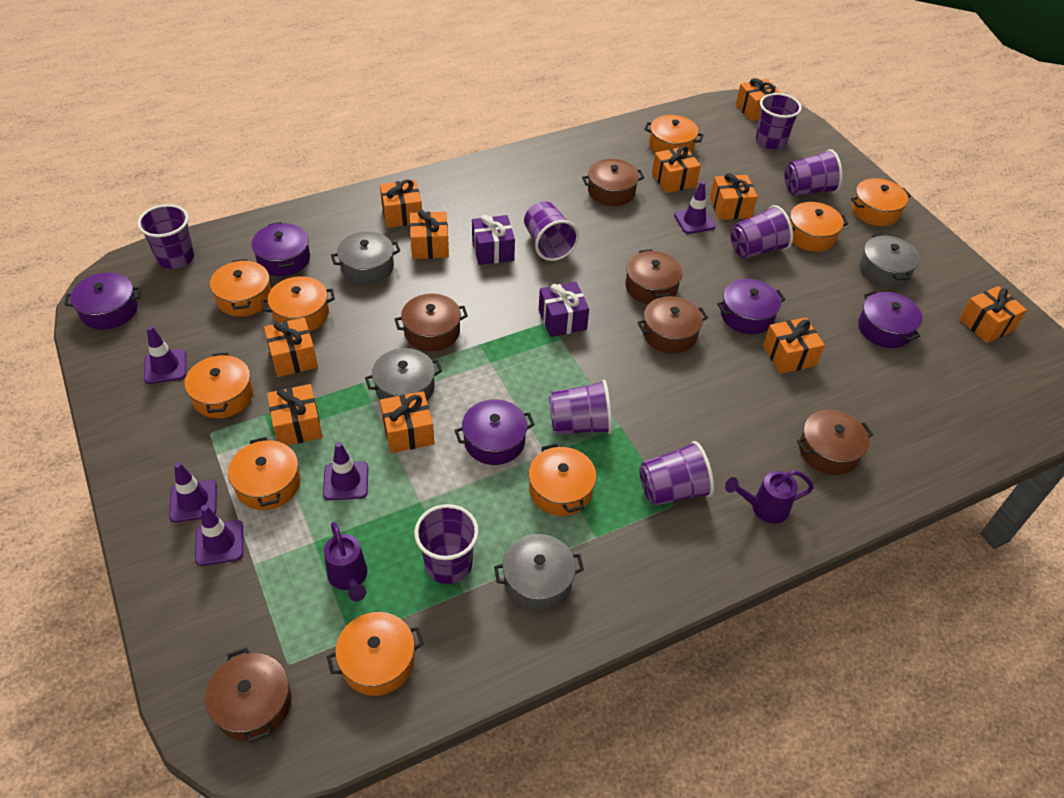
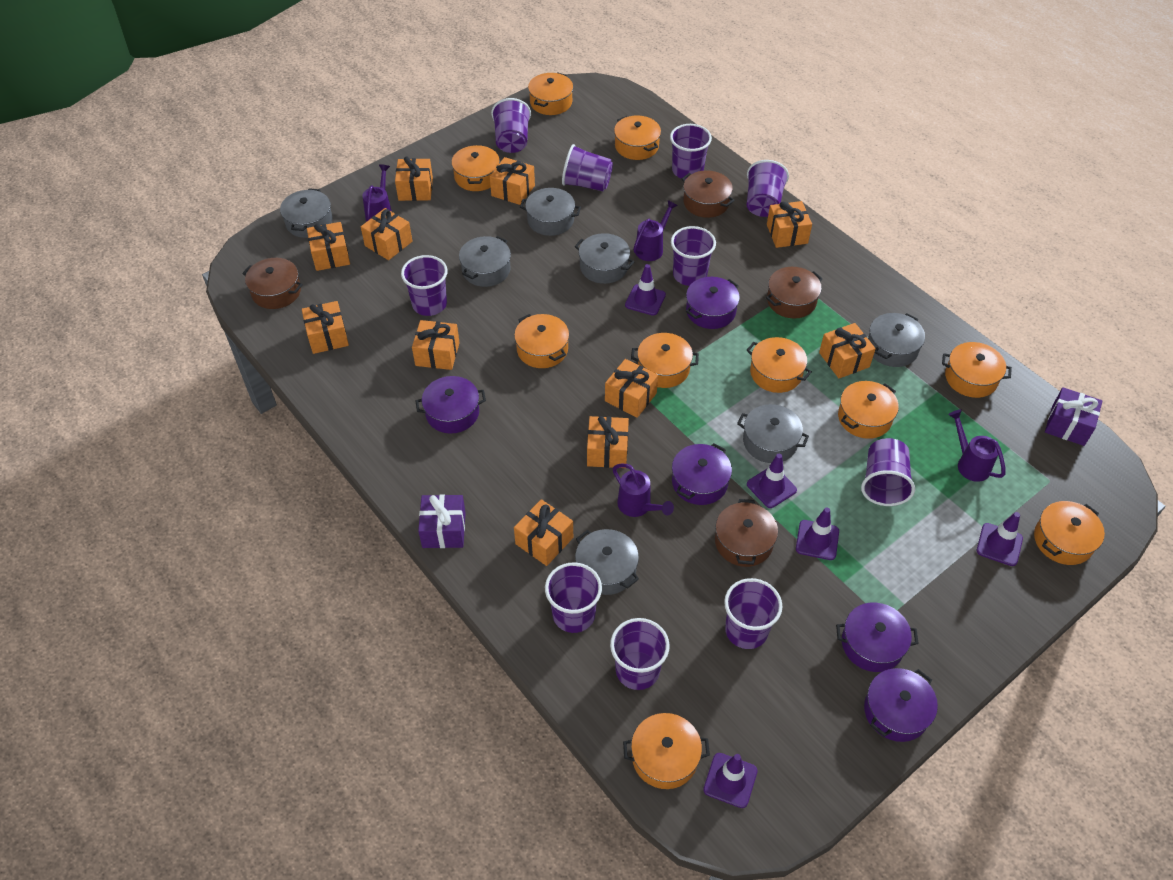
brown pot: [205,647,291,743] [395,294,468,351] [582,159,644,206] [625,249,683,304] [637,296,708,353] [797,410,873,475] = 6 -> [242,258,303,309] [682,170,735,218] [715,499,778,567] [766,267,823,319] = 4
grey pot: [331,231,400,285] [365,348,442,401] [494,534,584,611] [859,234,920,288] = 4 -> [280,188,333,238] [459,236,511,287] [520,188,581,236] [575,233,634,284] [575,529,639,595] [737,404,809,463] [868,313,925,367] = 7
orange gift: [264,317,318,377] [267,384,323,446] [380,179,422,228] [380,391,435,453] [410,210,449,259] [652,146,701,193] [710,173,758,220] [736,78,780,122] [763,318,825,374] [959,286,1027,343] = 10 -> [302,301,349,354] [307,222,350,271] [361,208,412,260] [395,157,433,201] [412,320,460,370] [490,157,535,205] [514,499,573,566] [587,416,629,468] [605,359,658,418] [767,201,812,248] [819,323,876,378] = 11
orange pot: [185,353,253,418] [210,259,271,317] [228,437,300,510] [261,276,335,331] [327,612,424,696] [528,443,597,516] [644,115,704,153] [789,202,848,252] [851,178,911,226] = 9 -> [451,145,500,191] [514,314,569,368] [528,72,573,115] [614,115,661,160] [623,713,710,789] [631,333,699,388] [746,337,812,393] [838,381,899,439] [942,342,1012,398] [1034,501,1105,565] = 10
purple cup: [137,204,194,269] [414,504,479,584] [524,201,579,261] [549,380,612,434] [639,441,714,506] [731,205,793,259] [756,93,802,149] [785,149,842,196] = 8 -> [401,255,448,316] [491,98,531,153] [545,562,602,633] [562,144,613,191] [610,618,670,690] [670,124,712,179] [671,226,716,286] [724,578,783,649] [747,160,789,217] [861,438,915,506] = 10
purple watering can: [324,522,367,601] [725,470,814,524] = 2 -> [362,164,392,222] [613,464,674,517] [634,200,678,261] [948,410,1005,482] = 4

